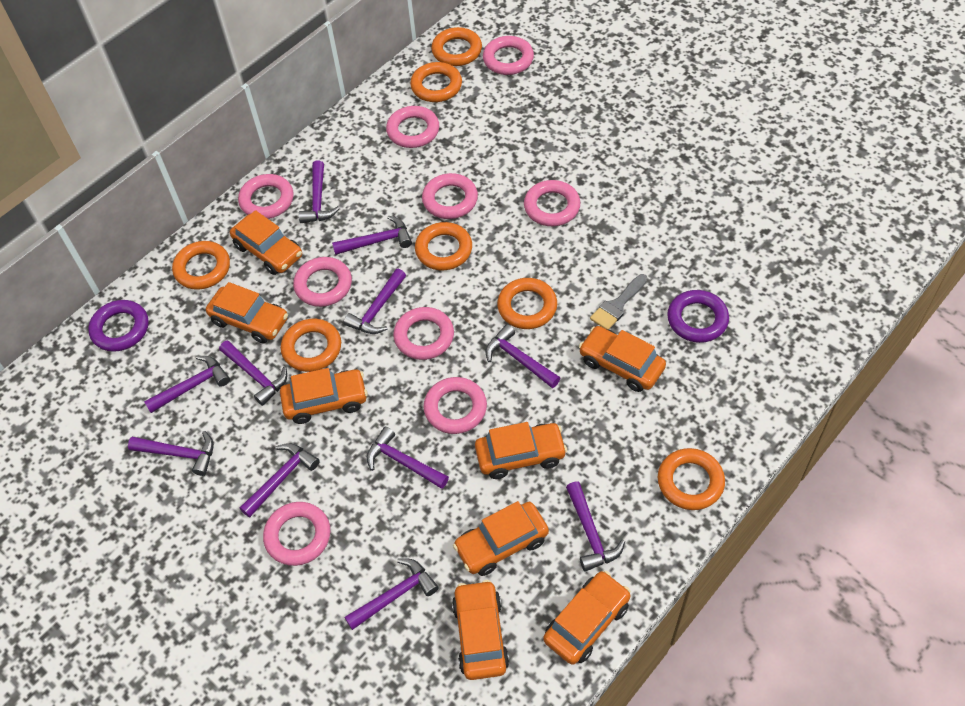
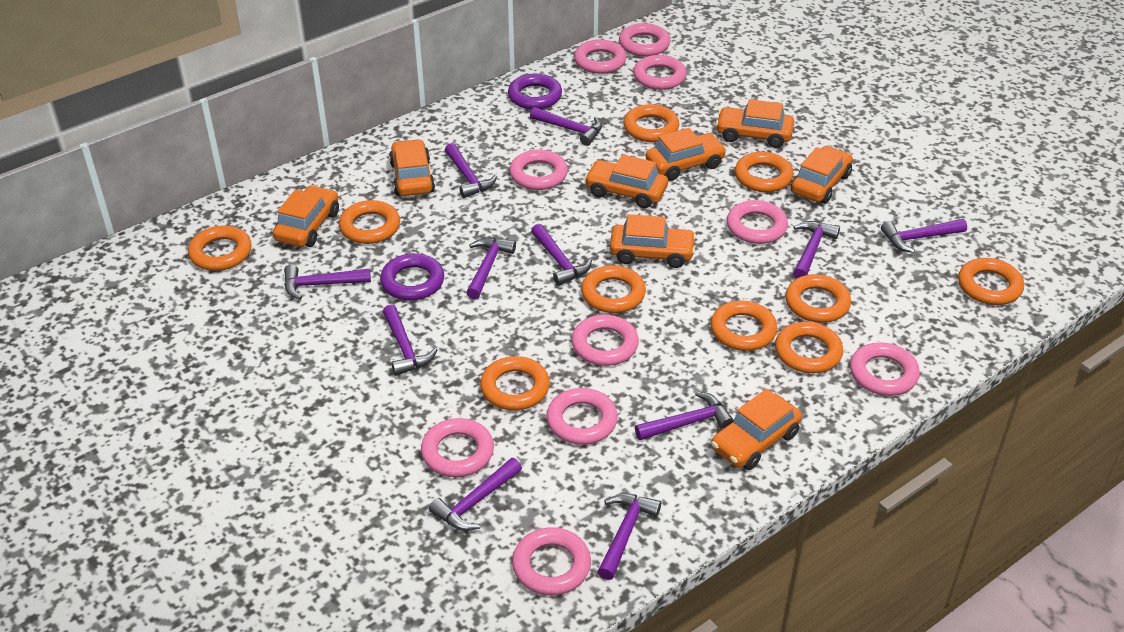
grey brush: [590,274,647,329] = 1 -> none = 0
orange ring: [172,241,230,290] [281,319,341,372] [410,62,462,102] [415,222,472,270] [432,27,482,66] [497,278,557,329] [658,448,725,510] = 7 -> [188,226,252,271] [339,200,400,244] [480,356,550,410] [581,265,646,313] [624,104,679,142] [710,301,777,351] [735,152,794,192] [775,322,843,373] [785,274,851,323] [958,258,1024,305] = 10
pink ring: [238,174,293,219] [263,502,330,566] [293,257,352,307] [386,106,439,148] [393,307,454,360] [422,173,478,219] [424,377,487,434] [483,36,534,75] [524,180,580,226] = 9 -> [421,418,494,477] [509,150,568,190] [512,527,591,595] [546,388,618,445] [571,315,639,366] [574,40,626,74] [619,23,670,56] [633,55,687,90] [727,200,788,244] [850,342,920,396] = 10

